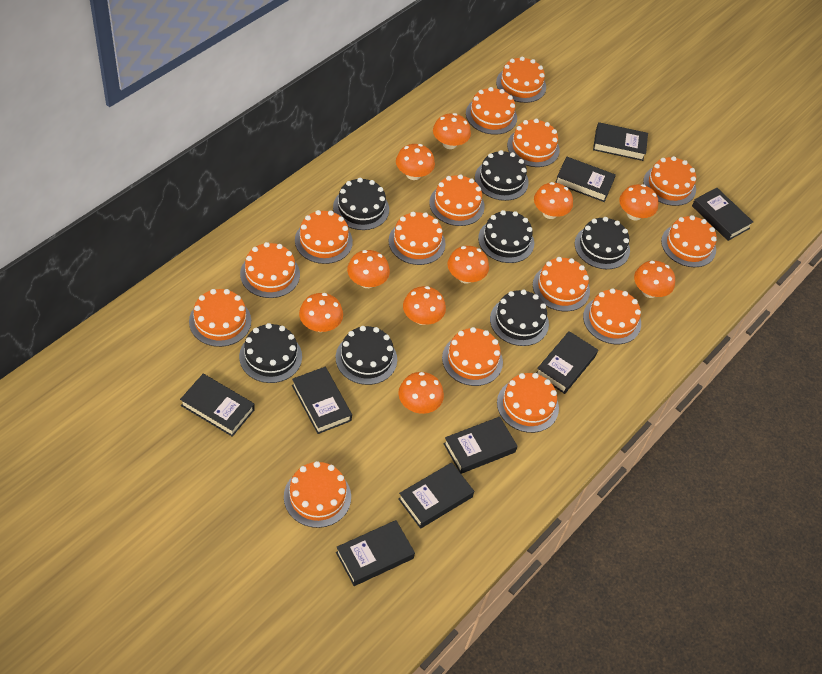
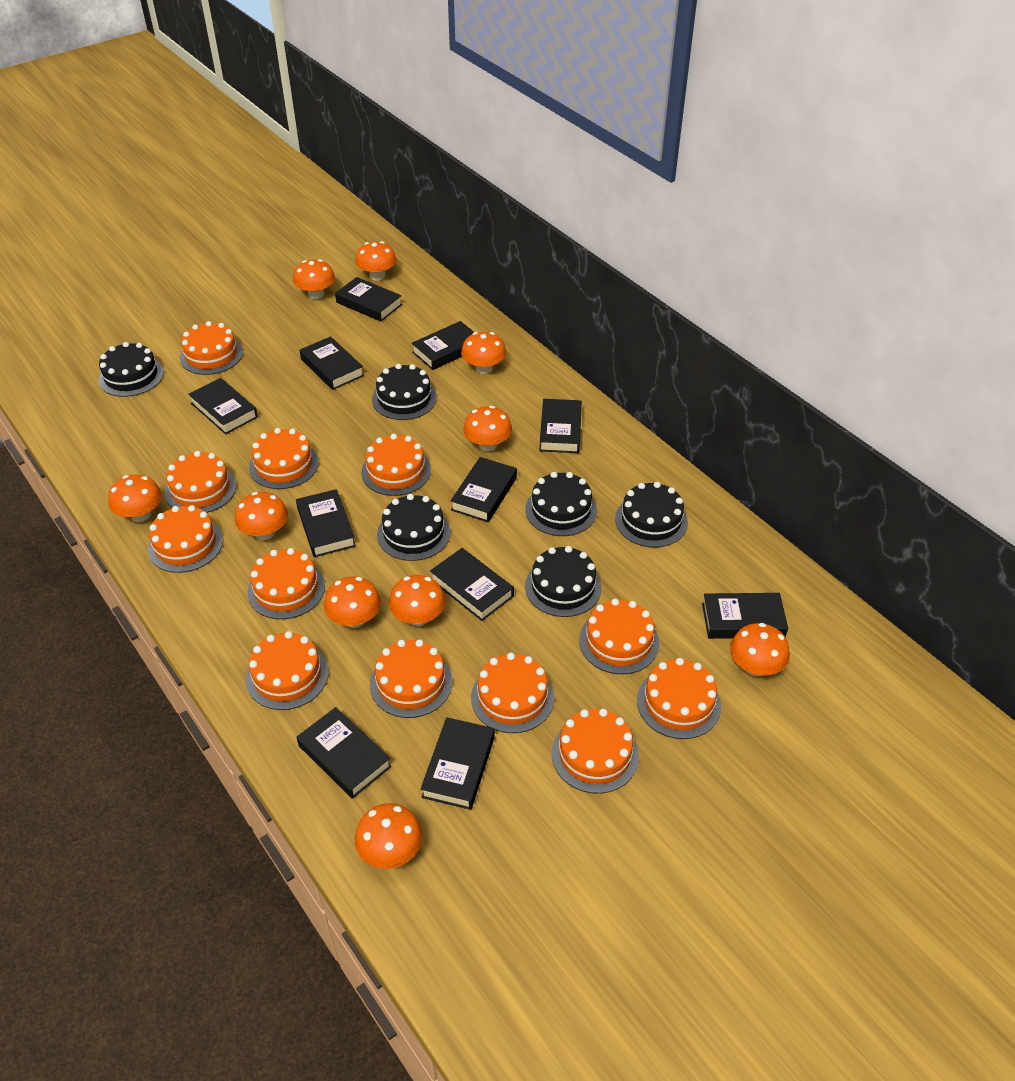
black book: [180,374,254,437] [292,367,352,434] [336,520,415,586] [398,462,474,529] [443,417,518,474] [537,331,598,394] [555,157,616,202] [593,122,648,161] [692,188,753,241] = 9 -> [188,378,258,435] [296,489,356,557] [297,707,392,799] [300,336,364,390] [335,277,402,321] [412,321,474,370] [421,717,495,810] [430,548,514,621] [451,457,517,522] [539,399,582,453] [702,593,788,639] = 11
black cake: [239,323,302,383] [333,178,389,230] [336,326,397,385] [475,150,529,201] [478,210,534,263] [490,290,549,346] [575,217,630,269] = 7 -> [98,342,164,397] [372,364,437,420] [377,494,450,561] [525,546,602,617] [526,472,597,536] [615,482,688,547] = 6
orange cake: [189,289,251,347] [240,242,300,298] [284,461,351,528] [295,210,353,264] [389,212,446,265] [429,174,485,226] [442,327,503,386] [466,87,517,135] [496,57,546,103] [497,373,559,433] [507,119,560,167] [533,257,590,312] [583,288,641,344] [643,156,696,206] [661,215,717,267] = 15 -> [148,505,223,573] [165,451,237,513] [180,321,243,375] [246,631,329,710] [248,548,325,619] [249,428,319,489] [361,434,431,496] [370,639,452,718] [471,652,554,733] [552,709,639,794] [579,599,659,674] [637,658,721,739] = 12

